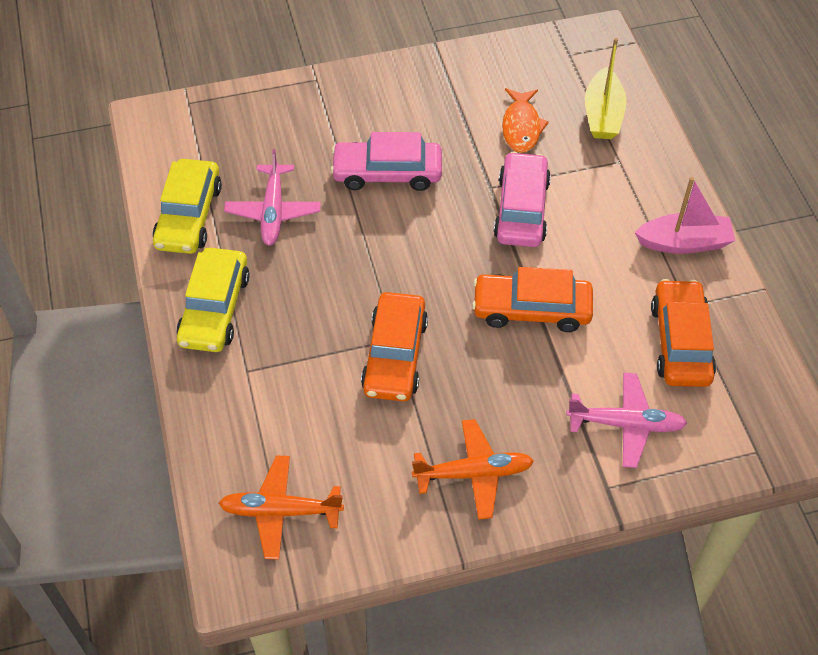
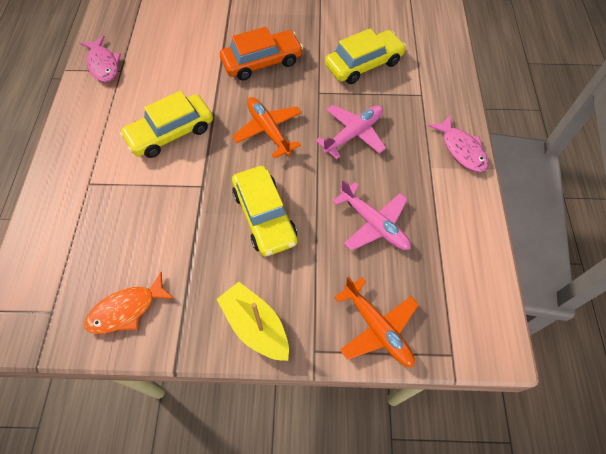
orange car: [361,292,428,402] [472,267,593,332] [651,279,716,387] = 3 -> [220,27,303,80] = 1
pink boat: [634,177,736,254] = 1 -> none = 0
pink car: [330,132,442,191] [493,152,551,247] = 2 -> none = 0
pink fish: none = 0 -> [80,36,121,82] [428,116,488,172] = 2
yellow car: [153,159,222,254] [176,248,250,352] = 2 -> [120,91,213,158] [232,166,297,256] [325,29,406,84] = 3

